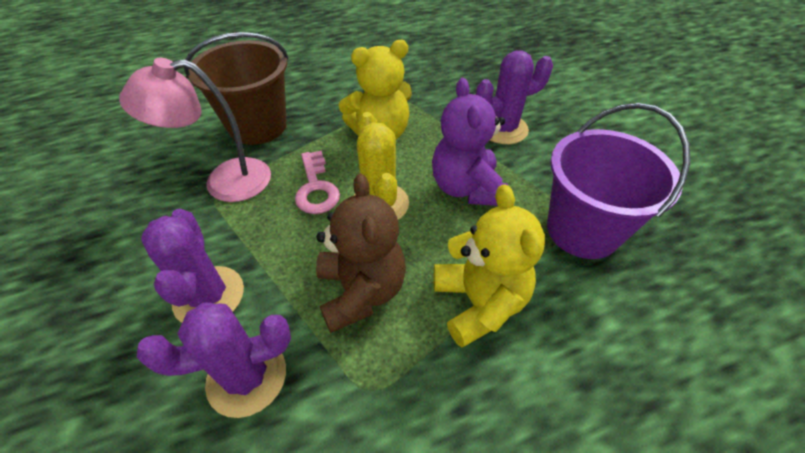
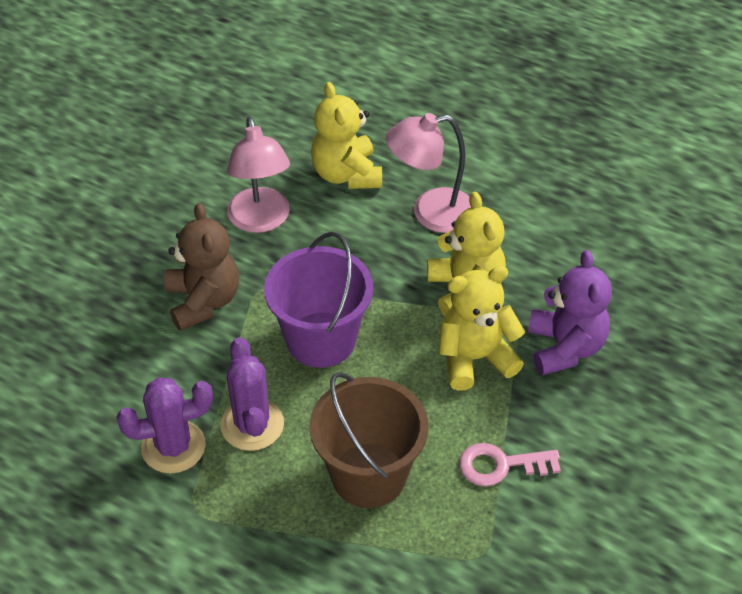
pink lamp: [119,58,271,202] = 1 -> [227,116,290,233] [386,113,471,233] = 2
purple cactus: [137,302,291,418] [141,209,244,323] [476,50,553,144] = 3 -> [117,377,213,474] [221,337,284,451] = 2
yellow cactus: [353,112,409,220] = 1 -> none = 0
yellow teddy bear: [339,40,412,139] [434,184,545,348] = 2 -> [311,82,382,189] [427,192,506,316] [439,265,525,391] = 3

